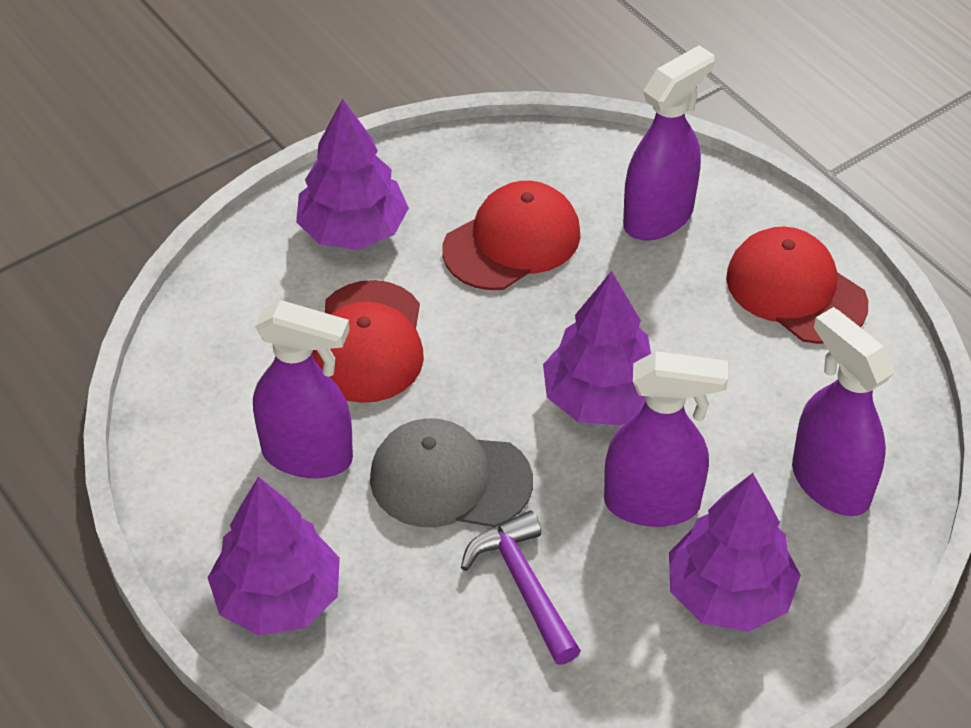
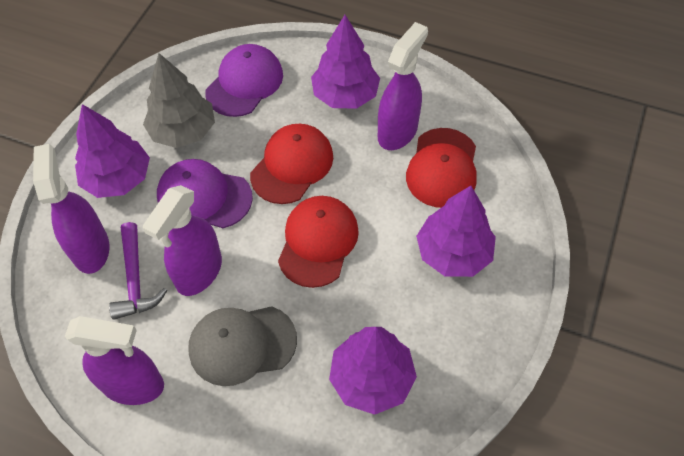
grey tree: none = 0 -> [143,53,215,148] = 1
purple cap: none = 0 -> [157,159,253,228] [205,44,283,117] = 2

